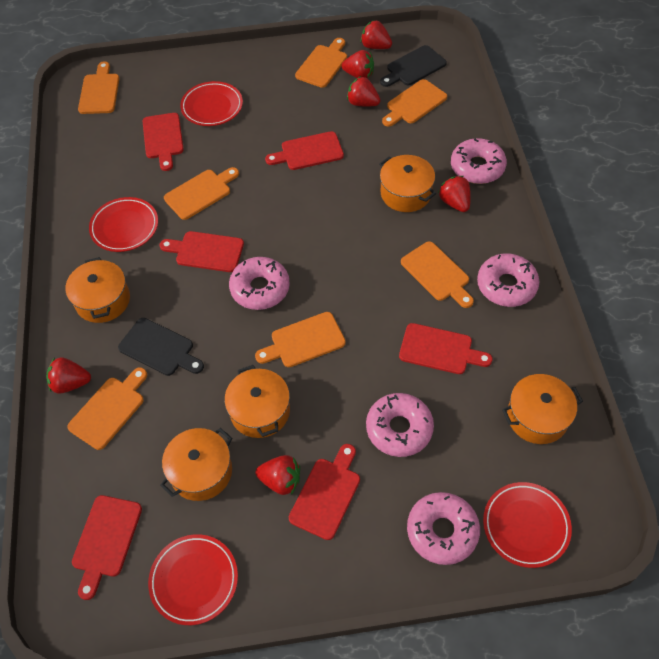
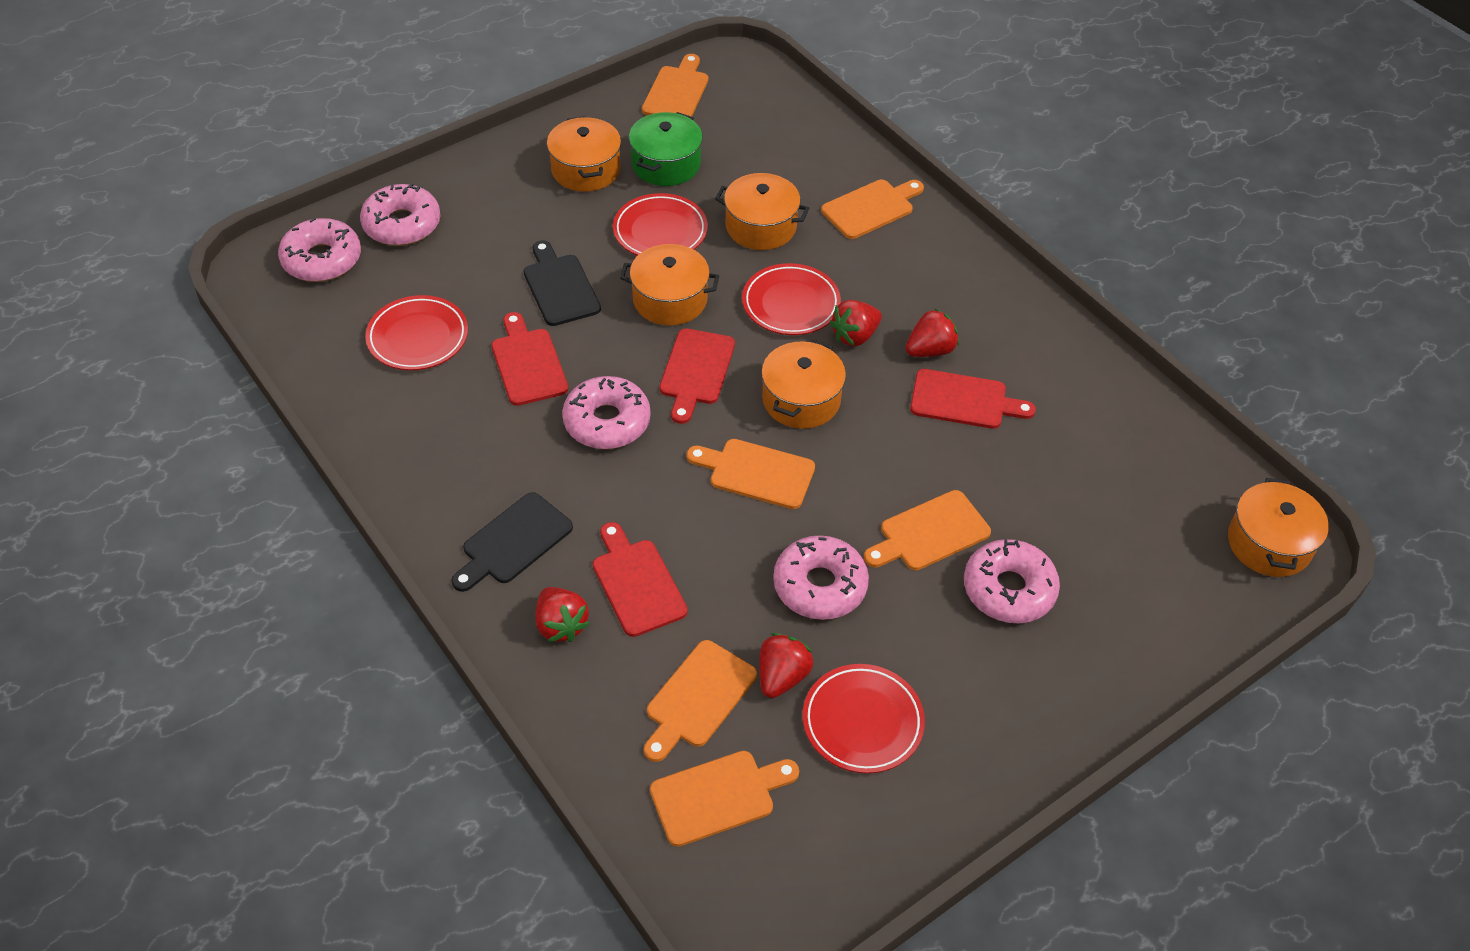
green pot: none = 0 -> [629,112,703,186] = 1
orange cutting board: [67,367,147,450] [78,61,119,114] [164,167,239,220] [255,312,346,367] [295,38,347,88] [382,79,447,127] [401,241,474,308] = 7 -> [642,54,708,117] [644,640,757,762] [650,751,799,847] [686,439,815,509] [821,180,924,239] [864,490,991,570] = 6
red cutting board: [72,495,142,600] [143,113,184,171] [160,231,244,272] [265,131,344,170] [289,444,360,540] [399,323,492,374] = 6 -> [492,312,568,406] [593,522,688,637] [659,328,735,424] [910,369,1036,429] = 4
red strawberry: [46,357,91,393] [255,455,300,495] [342,50,374,78] [347,76,380,106] [361,20,392,49] [438,176,471,212] = 6 -> [536,587,590,642] [759,633,813,698] [830,300,882,346] [906,309,959,357] = 4

